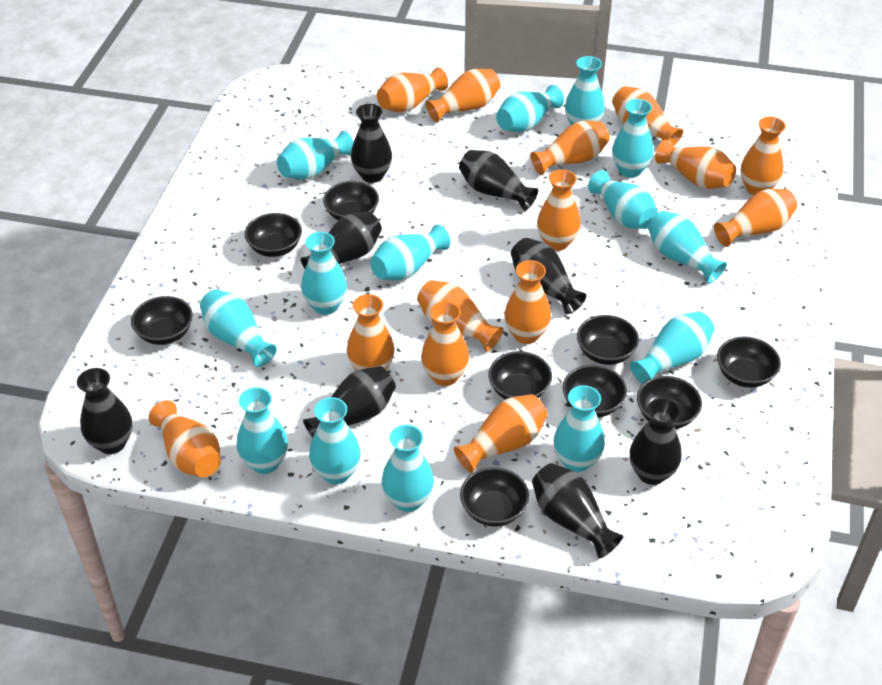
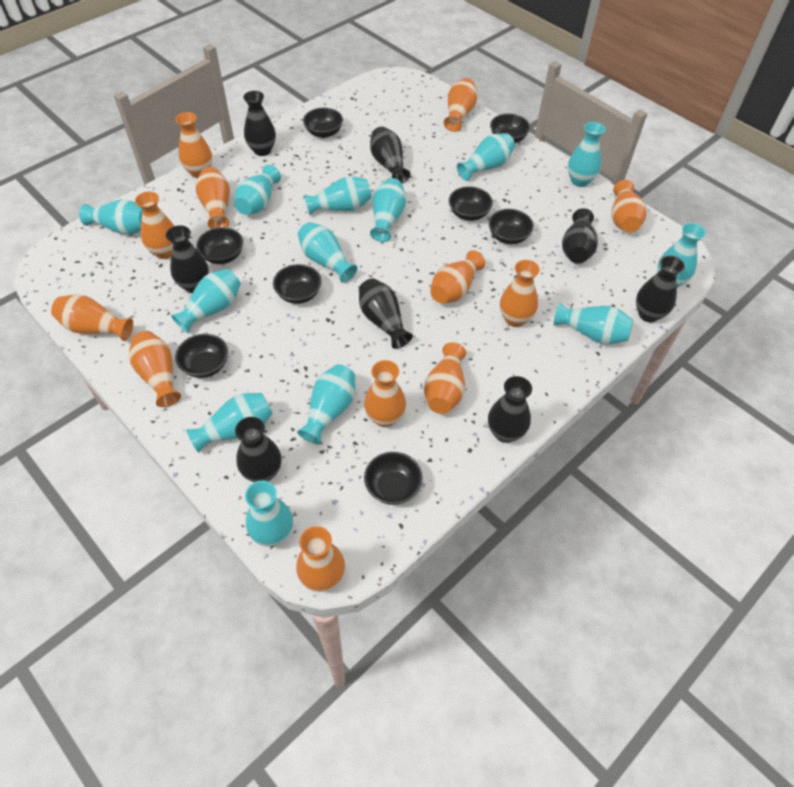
black bowl: [131,296,193,345] [244,213,302,257] [323,181,379,221] [460,467,529,527] [489,351,552,399] [562,365,627,417] [577,315,639,365] [637,376,702,429] [717,336,781,388] = 9 -> [175,334,228,378] [196,227,243,264] [273,264,322,304] [303,108,343,138] [364,452,423,505] [449,186,493,221] [488,209,534,244] [490,114,530,143] = 8
orange vase: [149,400,221,477] [347,294,395,370] [377,68,448,113] [417,280,503,352] [421,301,469,386] [426,69,500,123] [454,394,547,473] [504,260,551,344] [530,121,610,175] [537,169,581,251] [612,86,683,146] [655,139,736,189] [714,189,797,247] [741,117,786,195] = 14 -> [51,294,133,341] [129,331,181,407] [135,192,174,259] [175,112,212,178] [195,167,230,229] [296,526,345,592] [364,360,406,427] [424,342,466,414] [430,250,485,304] [444,78,478,132] [500,260,540,327] [611,180,647,233] = 12
turquoise vase: [200,289,277,367] [237,387,288,474] [277,131,354,180] [301,232,347,315] [309,397,361,484] [370,225,450,281] [381,424,434,512] [496,85,564,133] [553,385,605,472] [565,56,605,125] [588,170,658,229] [612,99,654,178] [630,311,715,384] [648,211,727,284] = 14 -> [79,199,142,235] [171,269,241,333] [186,393,273,453] [234,165,281,215] [245,481,293,547] [297,364,355,444] [298,222,357,283] [304,176,372,215] [370,178,406,242] [457,133,515,181] [554,303,633,345] [568,122,606,187] [657,223,706,288] = 13

